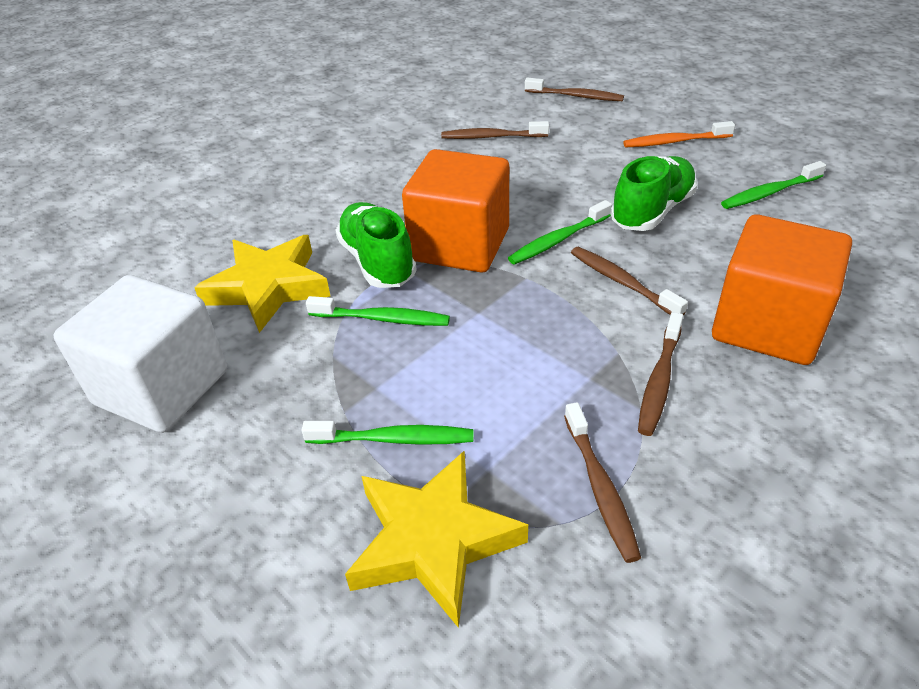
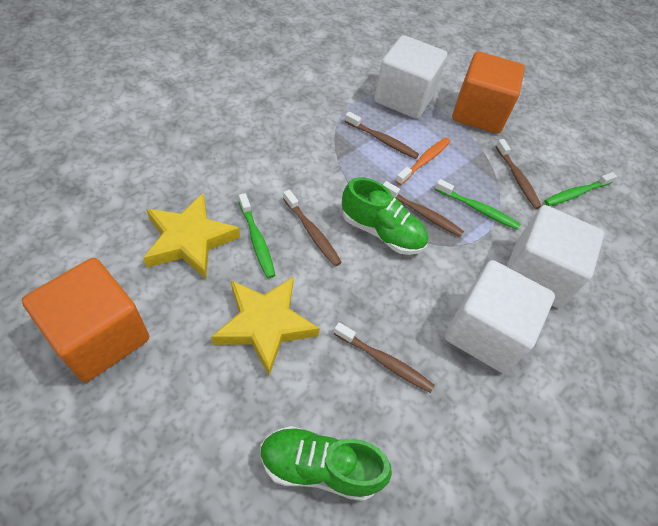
green toothbrush: [301,421,474,445] [306,296,450,326] [508,200,612,265] [721,161,826,209] = 4 -> [239,193,276,278] [435,179,520,230] [544,172,617,206] = 3
white cube: [53,275,227,433] = 1 -> [374,35,447,119] [445,260,555,373] [506,205,604,308] = 3

